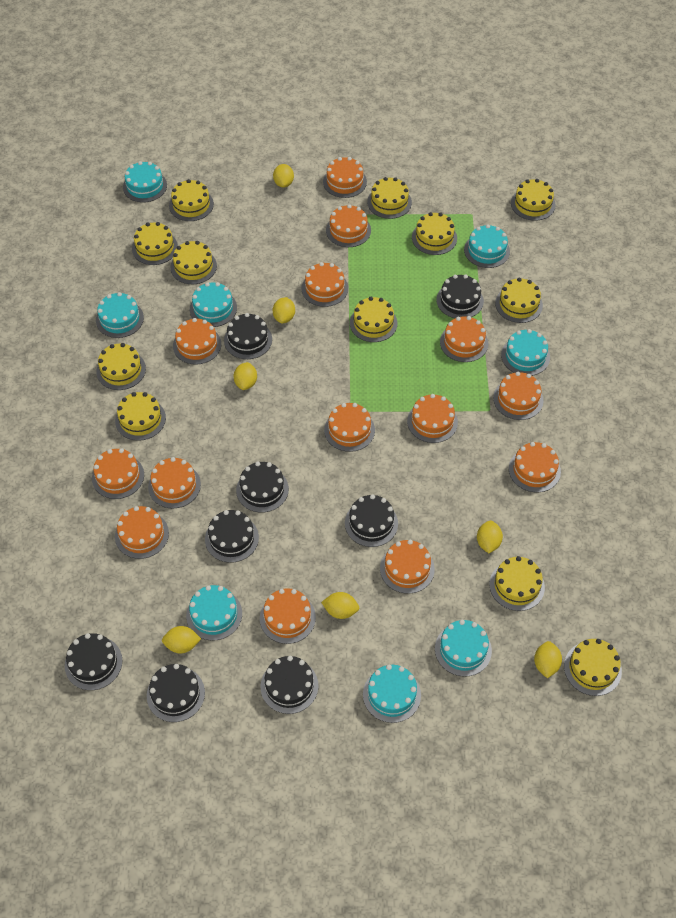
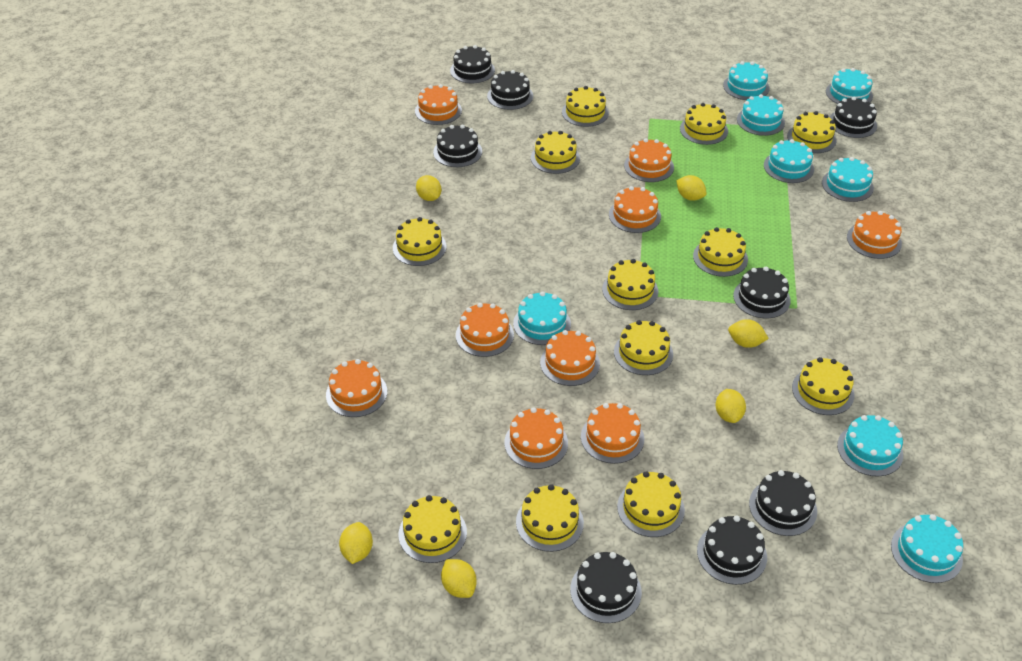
orange cake: [92,448,144,499] [115,506,169,559] [148,457,201,508] [173,318,221,365] [260,588,316,644] [301,262,348,307] [323,157,367,198] [324,403,375,452] [326,204,371,247] [380,540,435,594] [407,394,458,443] [440,316,488,362] [493,372,544,420] [509,442,561,492] = 14 -> [326,359,387,417] [415,84,462,125] [456,303,514,357] [504,407,568,469] [540,330,600,386] [581,403,644,464] [609,186,661,233] [624,138,674,182] [847,211,902,259] = 9
yellow lemon: [162,626,201,653] [234,362,257,390] [273,164,294,188] [273,297,295,323] [321,592,359,619] [477,521,503,553] [534,641,562,678] = 7 -> [339,522,373,564] [416,175,441,201] [441,559,477,598] [676,175,707,201] [715,389,746,423] [728,319,769,348] = 6

